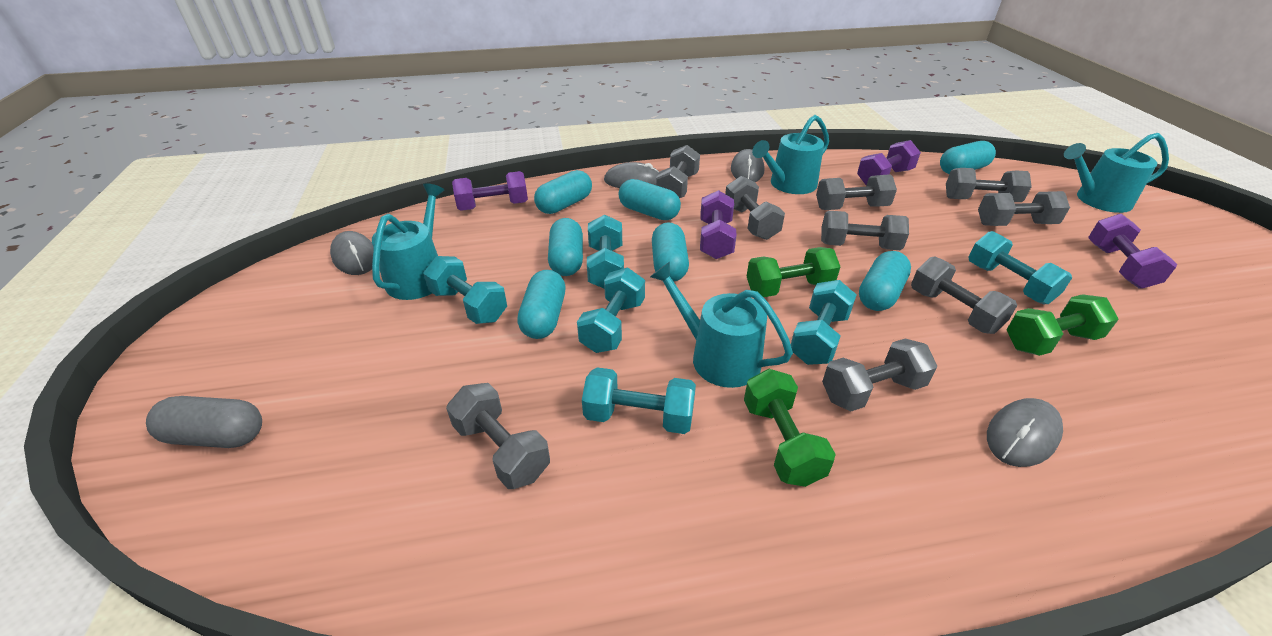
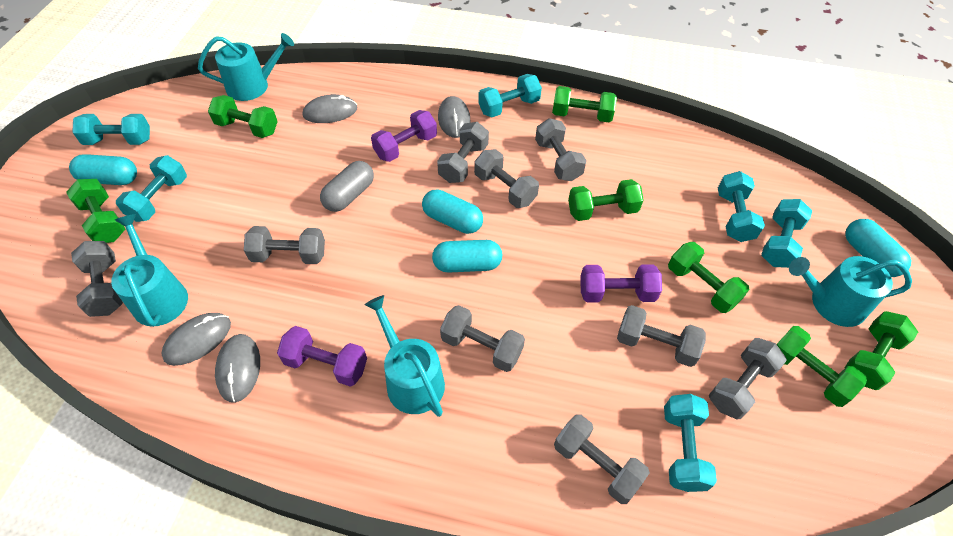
green dumbbell: [744,369,836,487] [747,247,840,297] [1007,294,1119,356] = 3 -> [66,179,125,243] [208,95,278,138] [552,86,617,122] [568,179,644,221] [668,242,749,313] [777,326,867,407] [845,311,918,390] = 7
purple dumbbell: [452,171,528,211] [700,190,737,259] [857,140,921,186] [1088,214,1177,289] = 4 -> [277,326,367,387] [371,110,437,162] [580,264,662,302] = 3
turquoise capsule: [517,270,565,339] [534,170,592,214] [548,218,583,276] [618,179,681,220] [652,222,689,282] [859,251,911,311] [940,141,996,174] = 7 -> [69,154,137,185] [422,190,483,234] [432,240,502,273] [845,219,912,277] = 4

